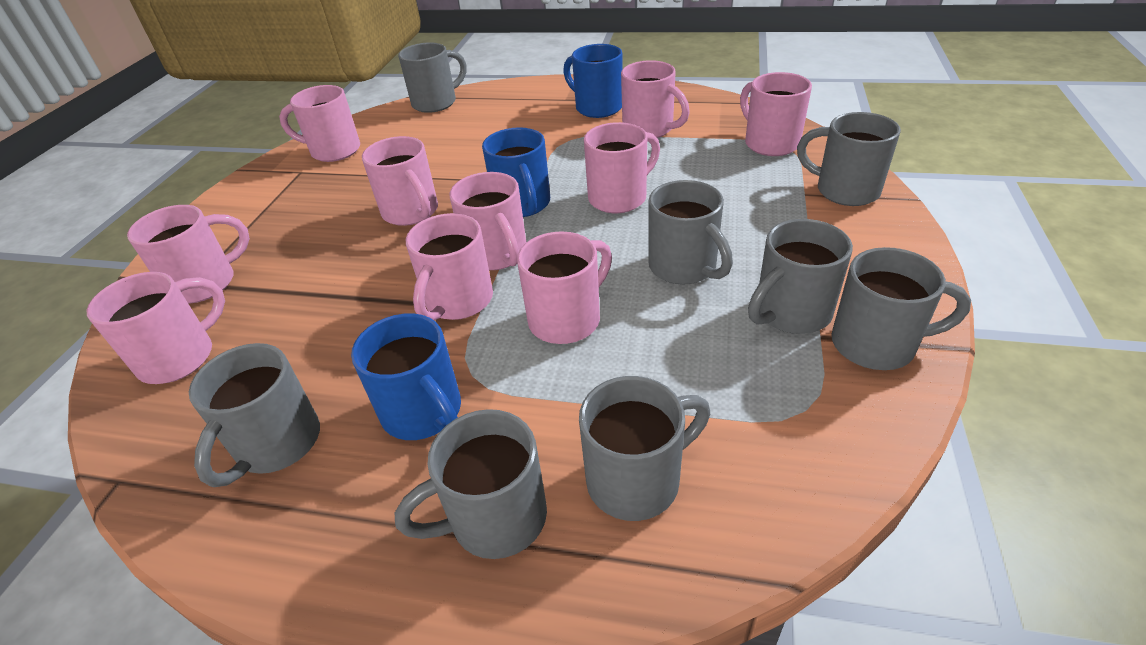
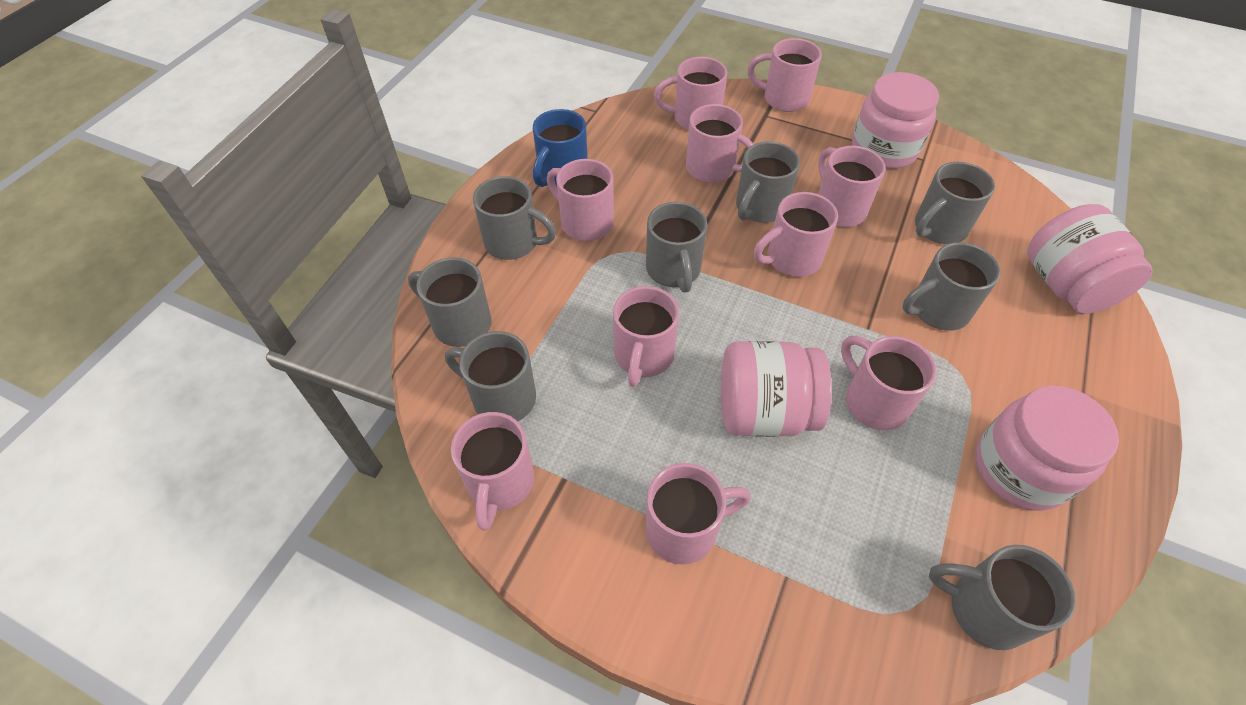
blue mug: [351,313,461,440] [482,127,550,217] [563,44,623,118] = 3 -> [533,109,588,187] = 1
pink jar: none = 0 -> [721,341,832,437] [852,72,939,169] [975,386,1119,511] [1027,204,1153,314] = 4

